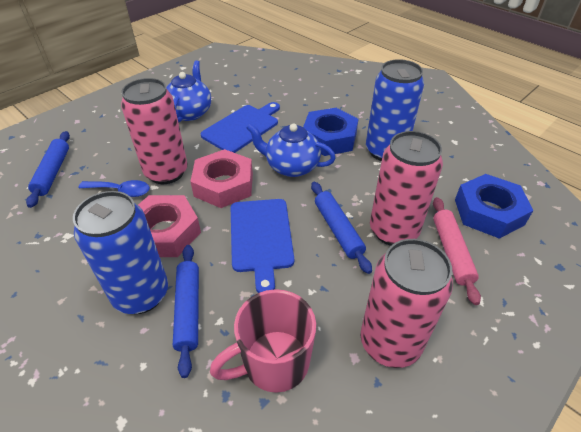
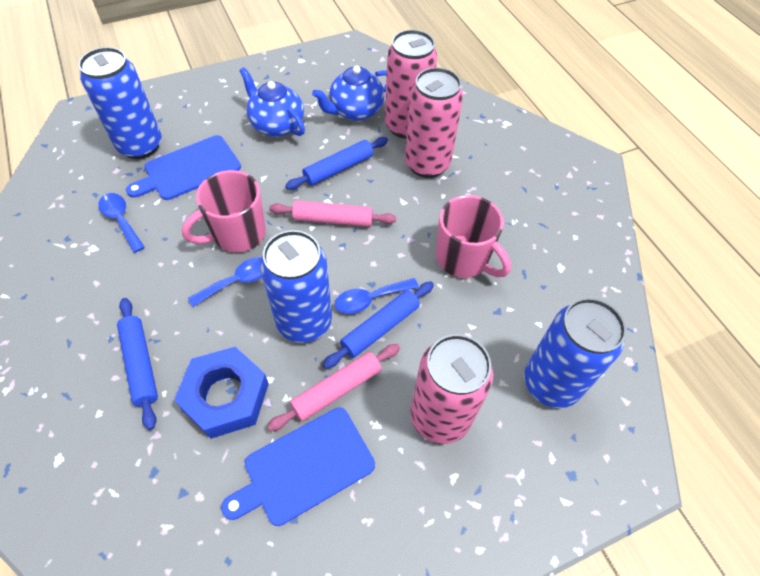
blue can: [73,191,168,314] [366,59,424,161] = 2 -> [78,47,162,159] [260,230,332,343] [524,298,626,408] = 3
blue nut: [303,108,358,156] [455,174,534,239] = 2 -> [174,347,269,439] = 1
blue spoon: [78,180,150,197] = 1 -> [98,193,145,253] [188,257,262,307] [335,278,419,314] = 3
pink mug: [210,289,316,393] = 1 -> [182,170,266,252] [436,195,511,278] = 2
pink nut: [138,195,201,257] [190,149,253,208] = 2 -> none = 0
pink rolling pin: [433,197,481,305] = 1 -> [267,344,400,431] [269,200,397,227] = 2

